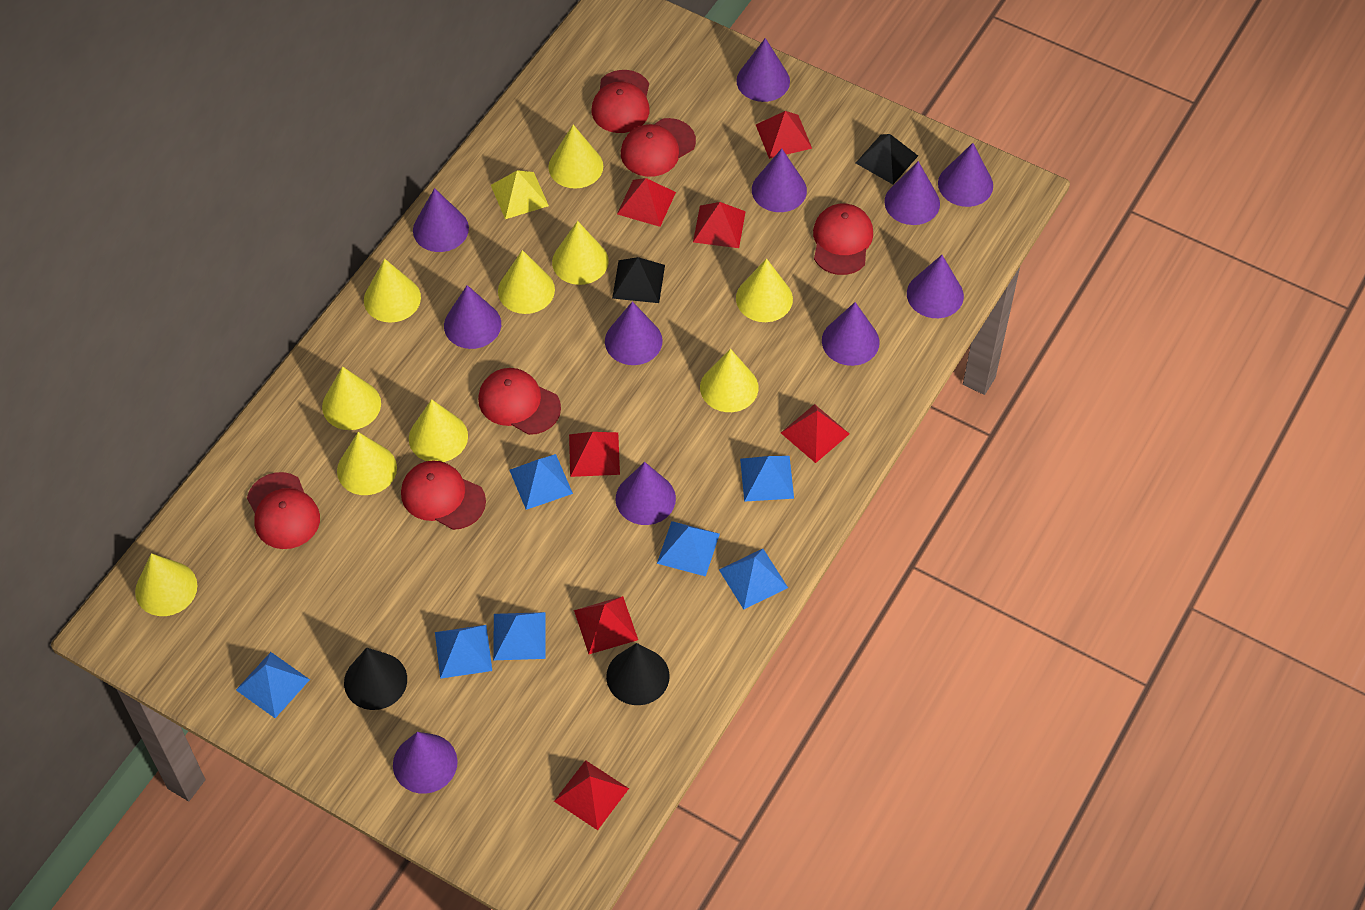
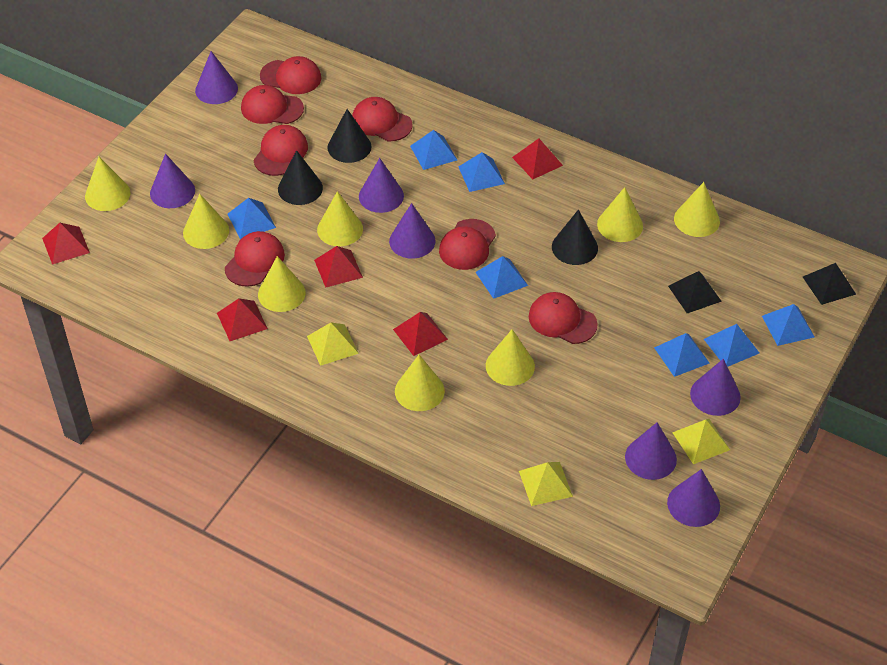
black cone: [344,648,407,710] [606,643,670,705] = 2 -> [278,150,323,205] [328,109,372,163] [552,209,598,265] = 3
purple cone: [393,732,458,794] [413,188,469,252] [444,285,501,349] [605,301,663,365] [615,462,676,525] [736,38,790,102] [752,149,807,212] [822,302,879,366] [884,161,940,225] [907,255,964,318] [938,143,993,207] = 11 -> [150,154,195,208] [195,51,238,104] [359,158,404,213] [389,203,436,259] [625,422,677,480] [667,469,720,527] [690,359,741,416] = 7
red cap: [247,472,320,549] [401,460,486,530] [478,368,561,435] [592,70,650,133] [621,118,696,177] [813,204,873,275] = 6 -> [225,231,285,287] [241,85,304,124] [254,125,308,176] [260,56,321,94] [352,97,413,141] [439,219,496,270] [529,292,598,344] = 7
red pyramid: [554,760,629,830] [569,432,620,477] [574,596,638,654] [617,178,676,227] [693,202,746,248] [756,111,812,159] [781,404,850,463] = 7 -> [42,223,90,265] [217,298,268,341] [314,246,363,287] [393,312,448,356] [512,139,563,179] = 5
yellow cone: [135,553,197,616] [322,367,381,430] [337,432,397,495] [364,259,421,323] [409,399,468,462] [498,250,555,314] [548,125,603,189] [552,221,609,285] [700,349,758,412] [736,258,793,322] = 10 -> [85,157,130,211] [183,194,229,249] [258,256,306,312] [317,191,363,246] [395,355,445,411] [486,329,535,386] [597,187,643,242] [674,182,720,237] = 8
yellow pyramid: [491,170,549,219] = 1 -> [307,322,359,366] [519,462,573,506] [672,419,730,464] = 3

